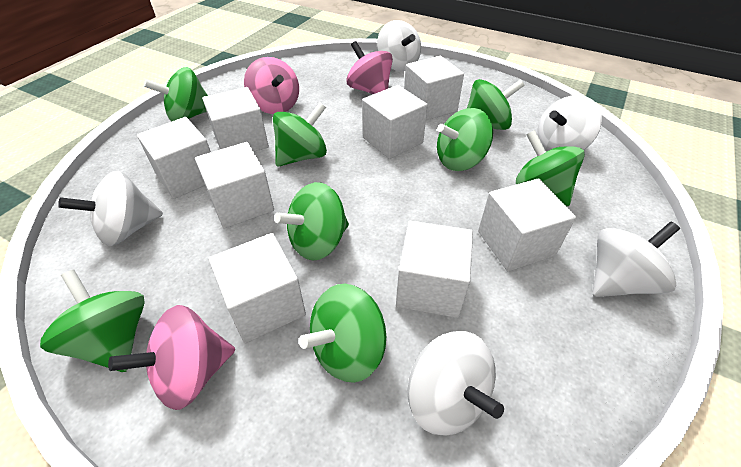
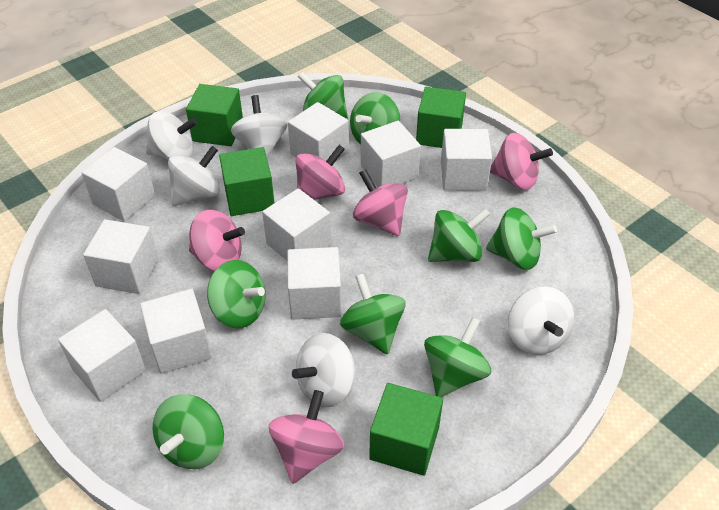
green cube: none = 0 -> [186,84,243,146] [219,147,274,216] [369,383,443,476] [416,87,466,148] = 4
pink spinning top: [108,305,235,410] [244,57,299,114] [346,41,393,94] = 3 -> [189,210,245,271] [269,390,344,484] [296,145,345,200] [353,169,408,236] [490,133,553,190] = 5
white cube: [137,117,211,199] [195,142,274,229] [202,87,269,152] [208,233,306,343] [362,85,428,159] [396,221,473,318] [404,56,464,120] [478,179,576,271] = 8 -> [58,309,146,402] [82,147,155,222] [83,219,159,294] [140,289,212,374] [262,188,331,261] [287,247,342,320] [288,102,349,162] [361,121,421,187] [441,129,492,191] = 9

